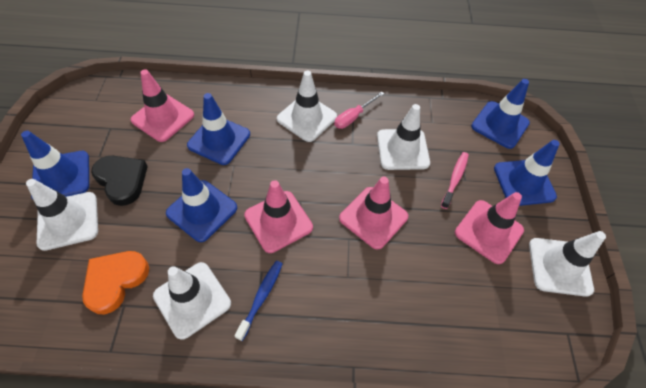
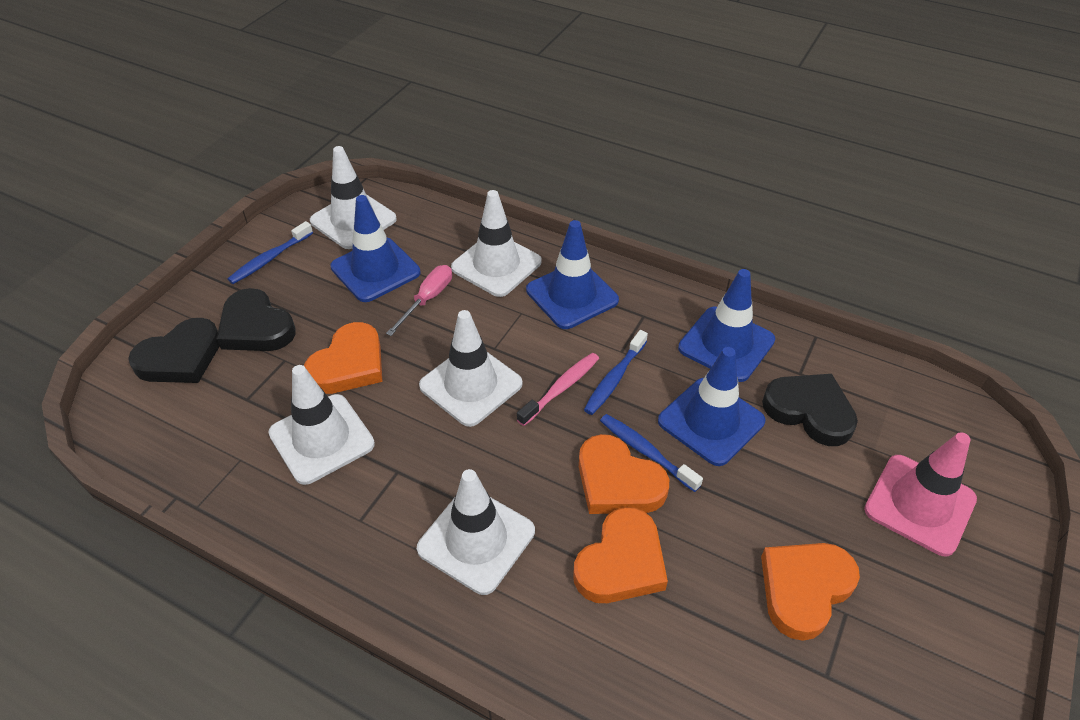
black heart: [91,156,148,206] = 1 -> [128,318,220,383] [217,288,296,351] [762,374,858,446] = 3
blue toothbrush: [234,261,283,341] = 1 -> [228,221,313,284] [584,330,648,415] [600,414,703,492] = 3
blue traffic cone: [21,131,89,199] [166,168,237,242] [187,93,250,165] [471,79,530,149] [494,140,560,206] = 5 -> [331,195,421,302] [526,220,619,329] [658,347,765,466] [678,269,775,382] = 4
orange heart: [82,251,149,314] = 1 -> [304,322,382,394] [574,507,668,603] [579,434,669,514] [761,543,860,641] = 4
pink traffic cone: [131,69,194,142] [244,180,313,253] [339,177,408,250] [455,192,524,264] = 4 -> [864,432,977,556] = 1

